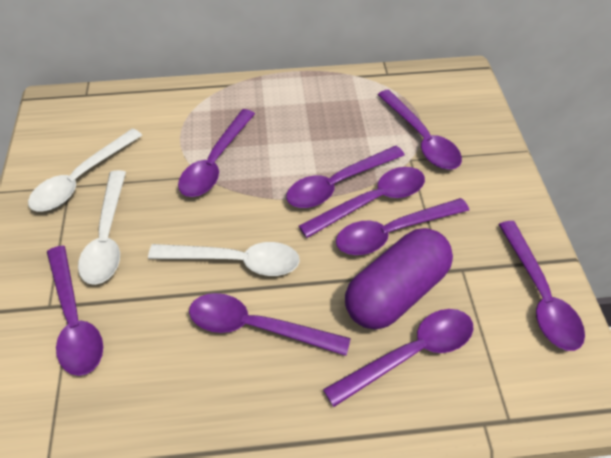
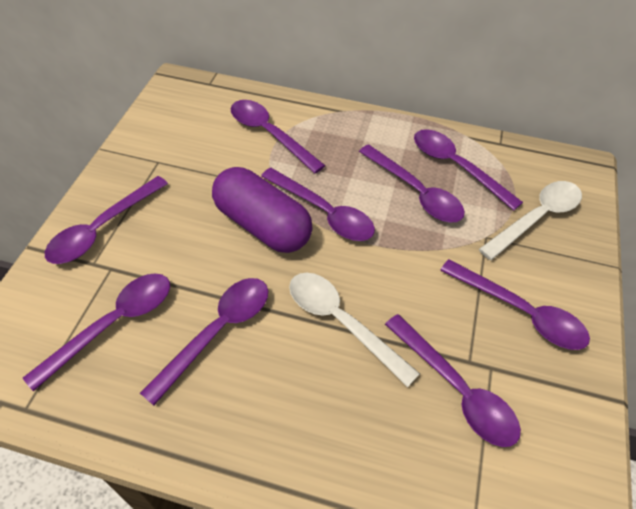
white spoon: [28,128,142,211] [78,170,126,285] [148,242,300,276] = 3 -> [289,273,420,387] [479,181,582,260] = 2

